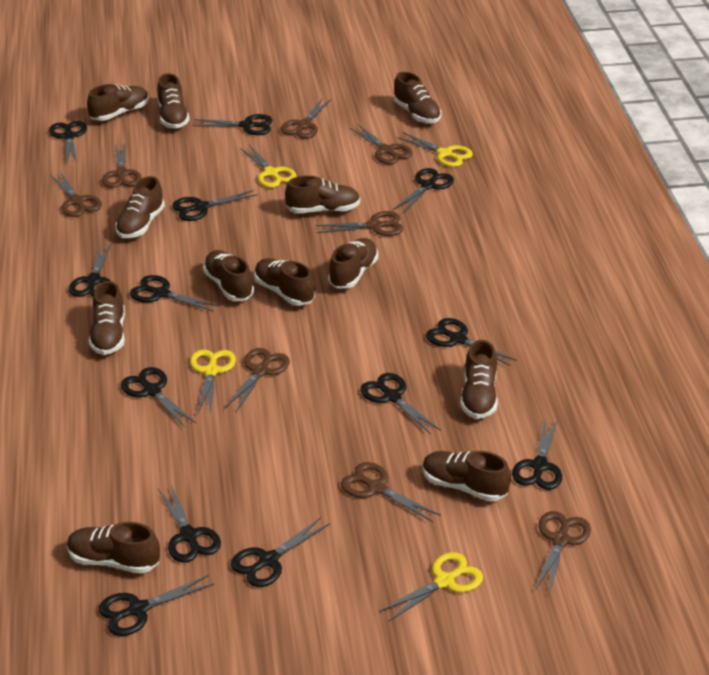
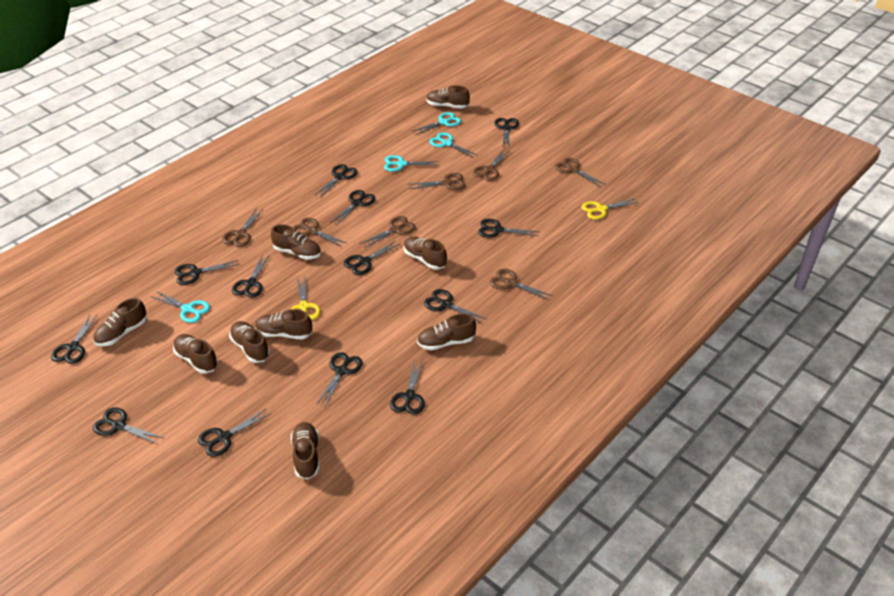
brown scissors: [50,172,102,217] [102,144,142,188] [224,348,290,412] [281,99,331,138] [315,211,404,236] [341,462,441,522] [350,124,413,164] [535,511,591,594] = 8 -> [222,208,262,247] [293,218,346,247] [360,216,416,248] [410,173,466,190] [473,149,510,181] [490,269,553,300] [555,158,606,187] = 7
brown shoe: [67,522,160,574] [87,84,149,121] [89,281,125,355] [115,176,165,238] [157,73,190,129] [203,250,254,301] [254,258,315,306] [285,176,360,213] [328,238,378,289] [393,72,441,123] [422,451,511,501] [460,340,498,419] = 12 -> [93,298,147,346] [173,334,218,374] [229,321,270,363] [255,309,312,339] [271,224,321,260] [291,422,320,479] [404,236,447,270] [417,314,476,350] [426,85,470,109] = 9
turquoise scissors: none = 0 -> [150,291,210,323] [384,155,440,172] [413,112,461,135] [429,132,477,158] = 4
yellow scissors: [190,349,236,415] [240,145,297,188] [379,552,483,622] [397,132,473,167] = 4 -> [291,277,321,320] [581,198,638,220] = 2

